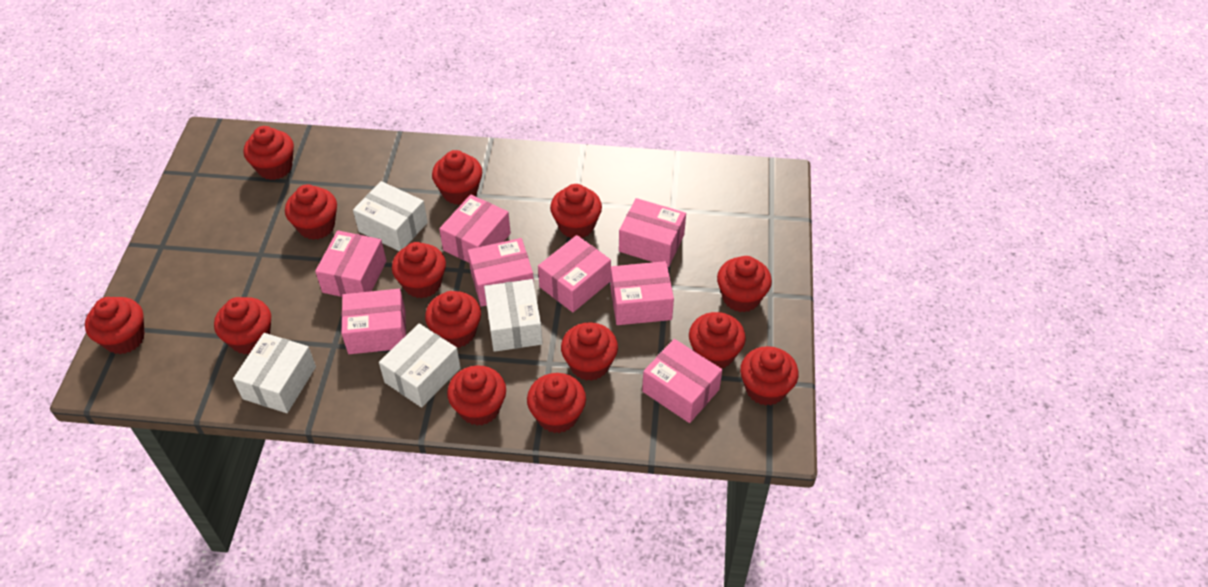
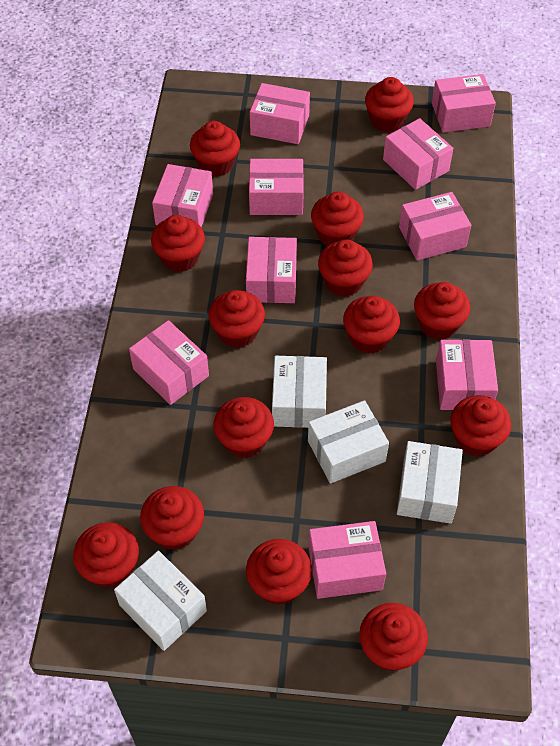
pink box: [315,230,386,297] [341,289,406,354] [439,194,511,263] [468,238,534,307] [538,235,611,312] [611,261,674,325] [619,198,686,267] [642,339,722,423] = 8 -> [129,320,209,405] [152,164,213,227] [246,237,297,303] [249,159,304,215] [250,83,310,144] [308,521,386,599] [383,118,453,190] [399,192,471,261] [432,74,496,132] [436,339,498,410] = 10

